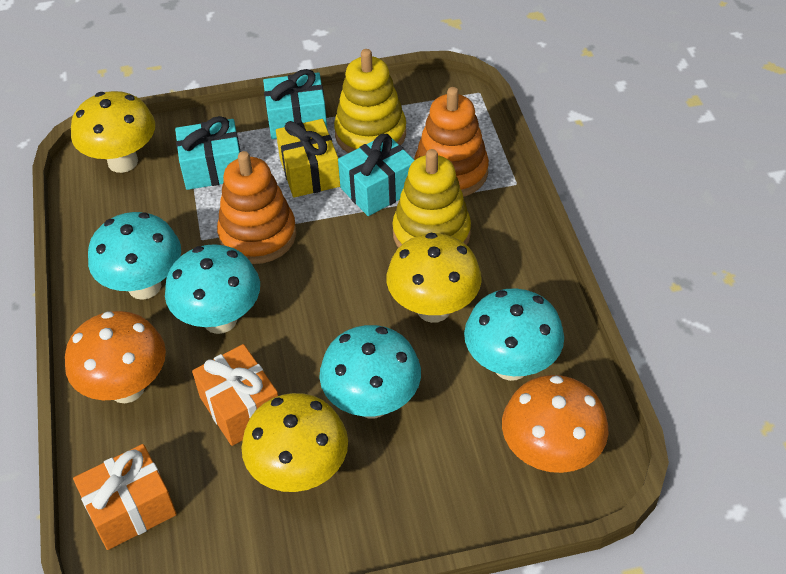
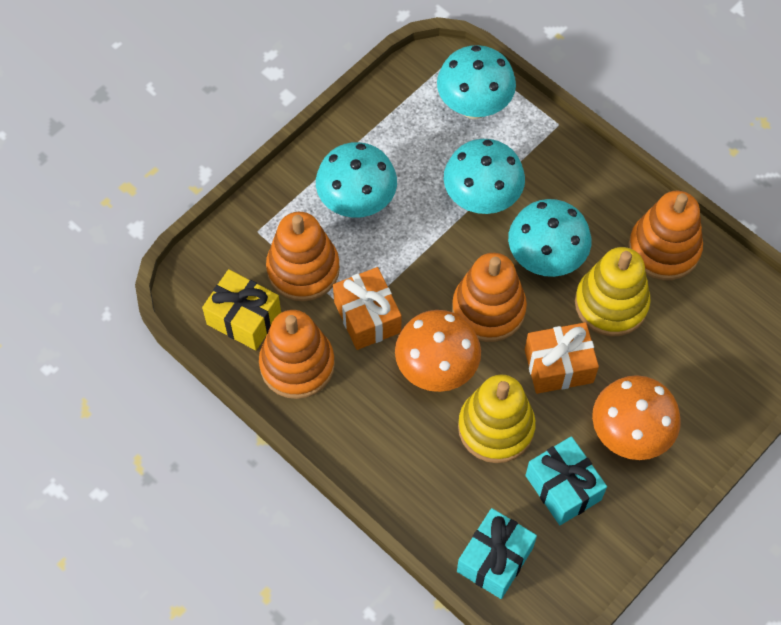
orange stacking toy: [217,151,296,264] [414,87,489,197] = 2 -> [259,310,335,399] [266,212,340,302] [452,253,527,342] [628,191,703,280] = 4
turquoise gift: [175,116,241,190] [263,69,327,139] [338,134,414,216] = 3 -> [457,508,537,599] [525,436,607,525] = 2
yellow mushroom: [71,91,155,173] [242,393,348,492] [387,233,482,323] = 3 -> none = 0

